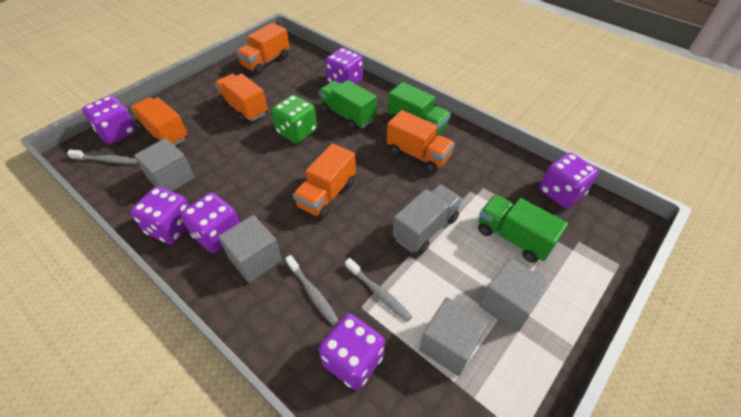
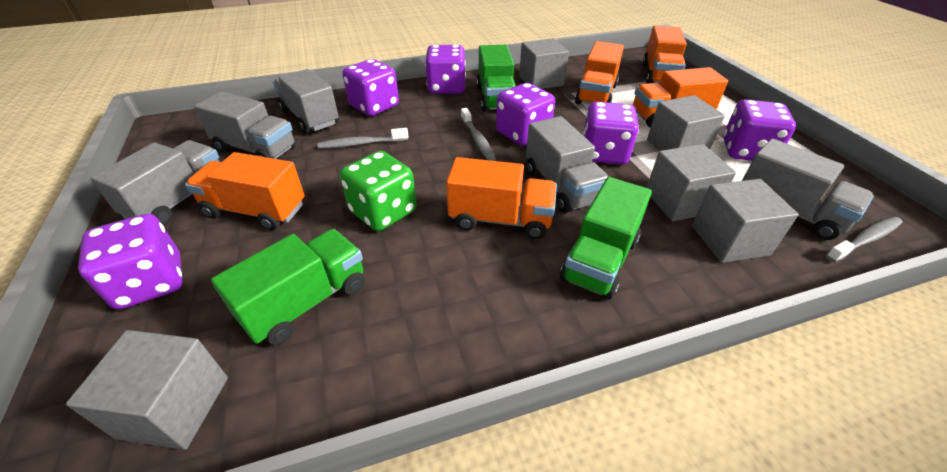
grey cube: [134,138,195,192] [218,215,282,283] [419,297,488,376] [479,258,550,332] = 4 -> [66,330,228,450] [519,38,569,89] [646,144,736,221] [647,95,725,151] [692,179,799,263] = 5
grey truck: [393,184,462,254] = 1 -> [90,140,219,226] [194,91,296,159] [273,69,339,134] [526,116,608,213] [742,139,874,240] = 5

